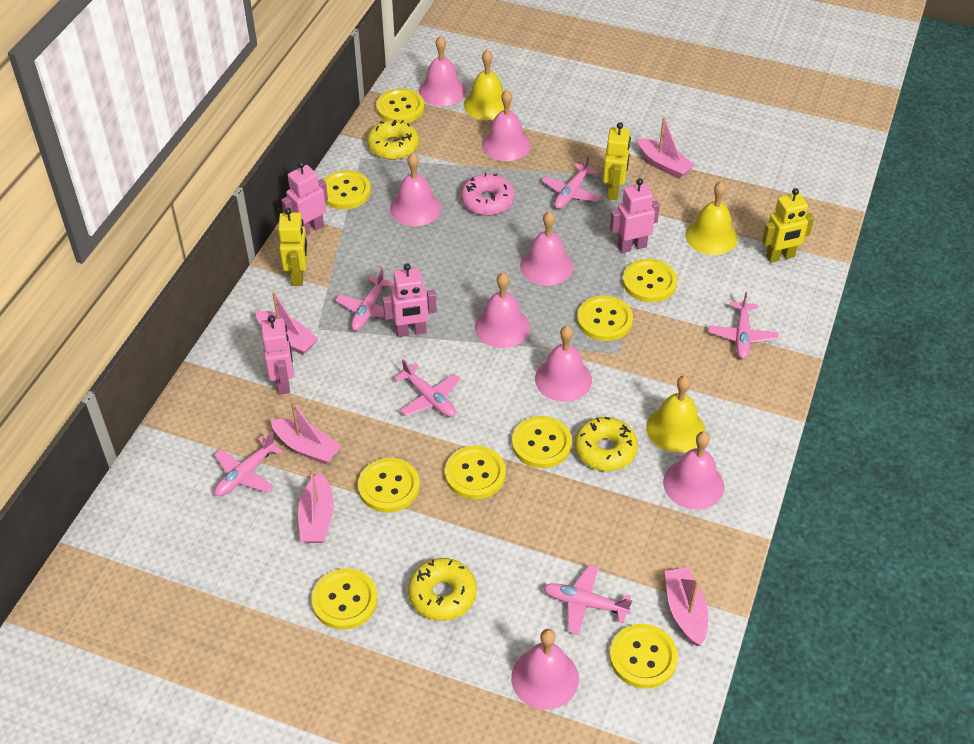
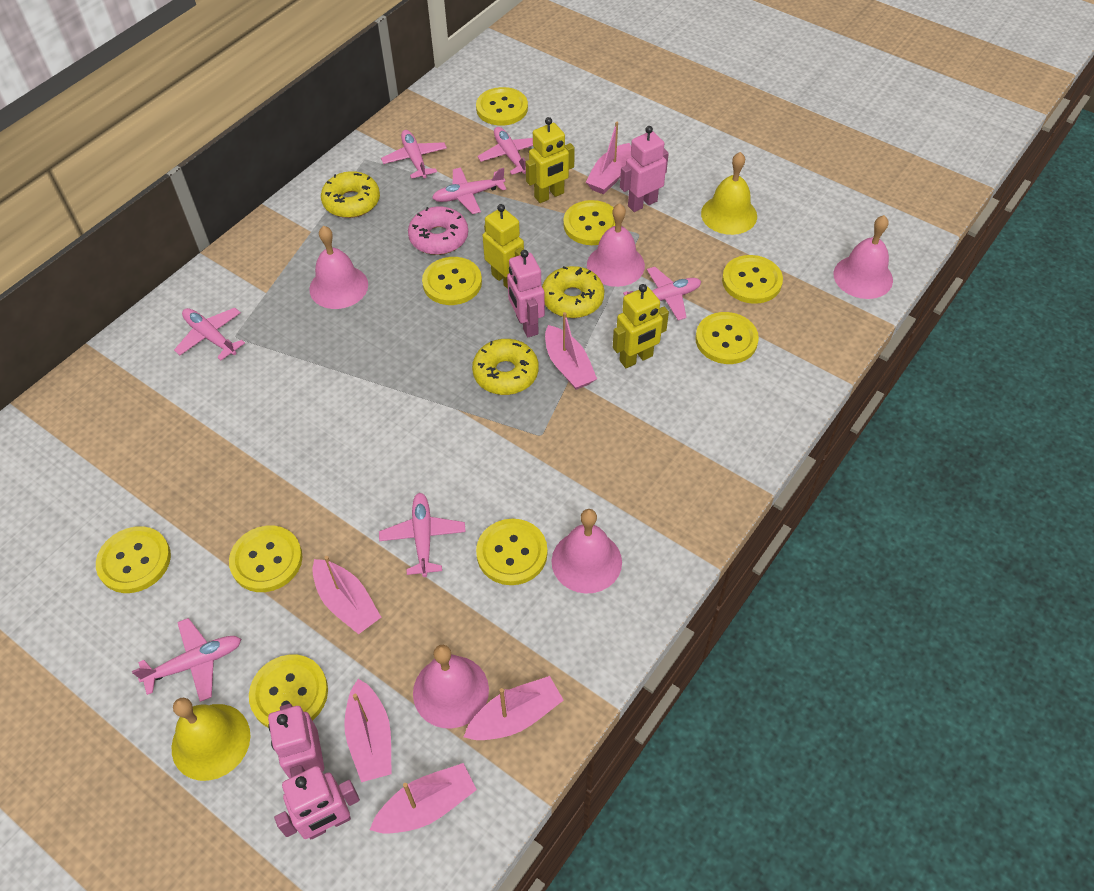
pink bell: [390,153,441,226] [419,36,466,106] [475,273,530,348] [482,90,531,161] [511,629,579,710] [520,211,573,286] [535,326,592,402] [663,431,724,510] = 8 -> [309,226,368,309] [413,645,489,728] [551,509,622,594] [587,203,645,287] [833,215,893,299] = 5
pink boat: [256,291,318,355] [271,401,342,464] [298,468,334,543] [638,117,695,179] [665,567,708,646] = 5 -> [312,556,381,634] [344,679,392,782] [370,763,477,833] [464,676,564,740] [545,312,597,390] [586,122,631,194] = 6
pink plane: [214,432,283,496] [335,267,394,331] [394,359,460,417] [542,156,601,209] [543,565,632,635] [709,291,778,359] = 6 -> [132,618,241,702] [174,308,245,361] [379,493,466,577] [381,130,447,179] [432,167,506,214] [478,127,533,175] [623,267,701,320] = 7
yellow bell: [464,50,511,120] [646,375,705,453] [685,181,738,255] = 3 -> [172,698,250,781] [701,152,757,235] = 2

